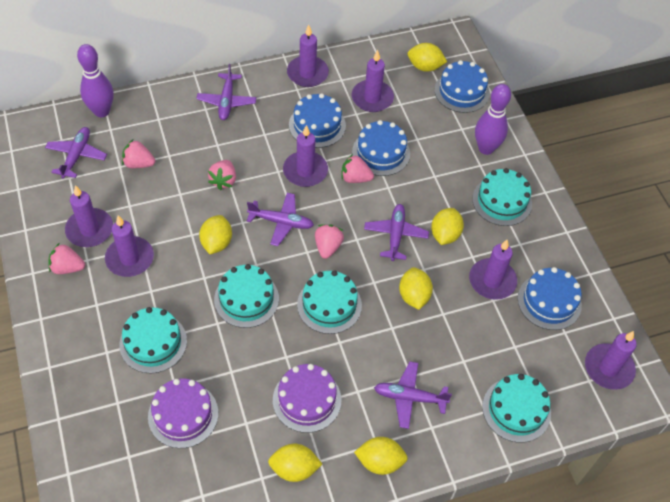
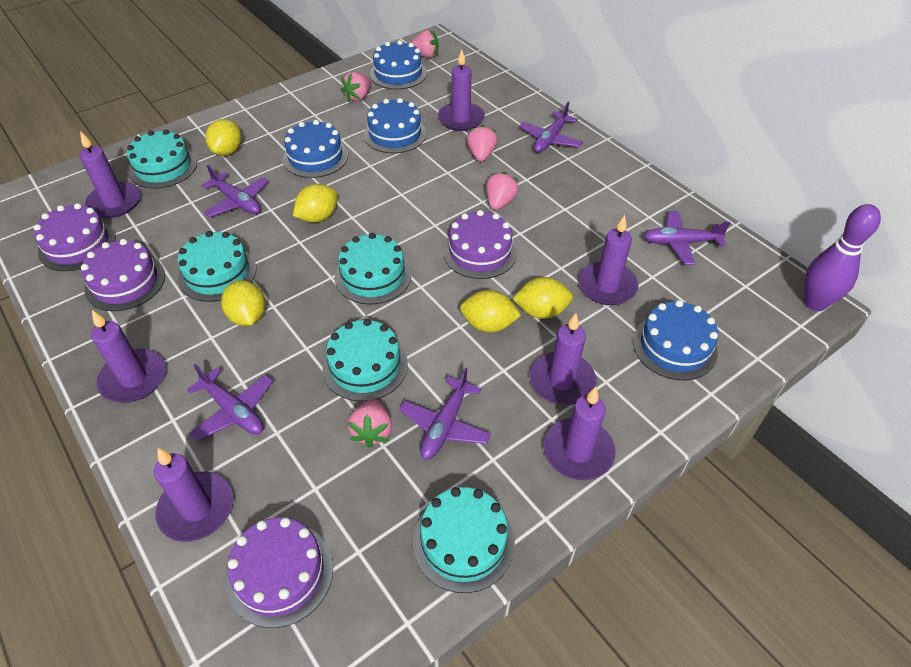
purple bowling pin: [77,44,113,117] [475,84,511,155] = 2 -> [804,204,881,311] = 1
purple cake: [148,378,218,448] [273,364,341,433] = 2 -> [33,203,116,271] [81,239,165,311] [227,517,333,628] [443,210,517,279] = 4
yellow lemon: [199,215,232,254] [268,444,322,482] [354,437,408,475] [399,267,433,310] [408,43,447,72] [431,208,464,245] = 6 -> [205,119,241,156] [221,280,265,326] [293,184,338,223] [460,290,521,333] [513,277,573,319] = 5

